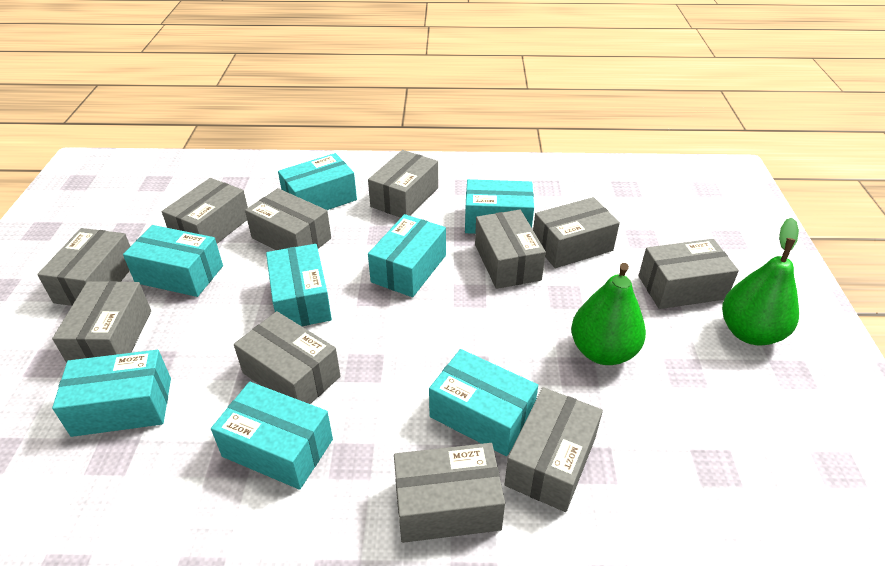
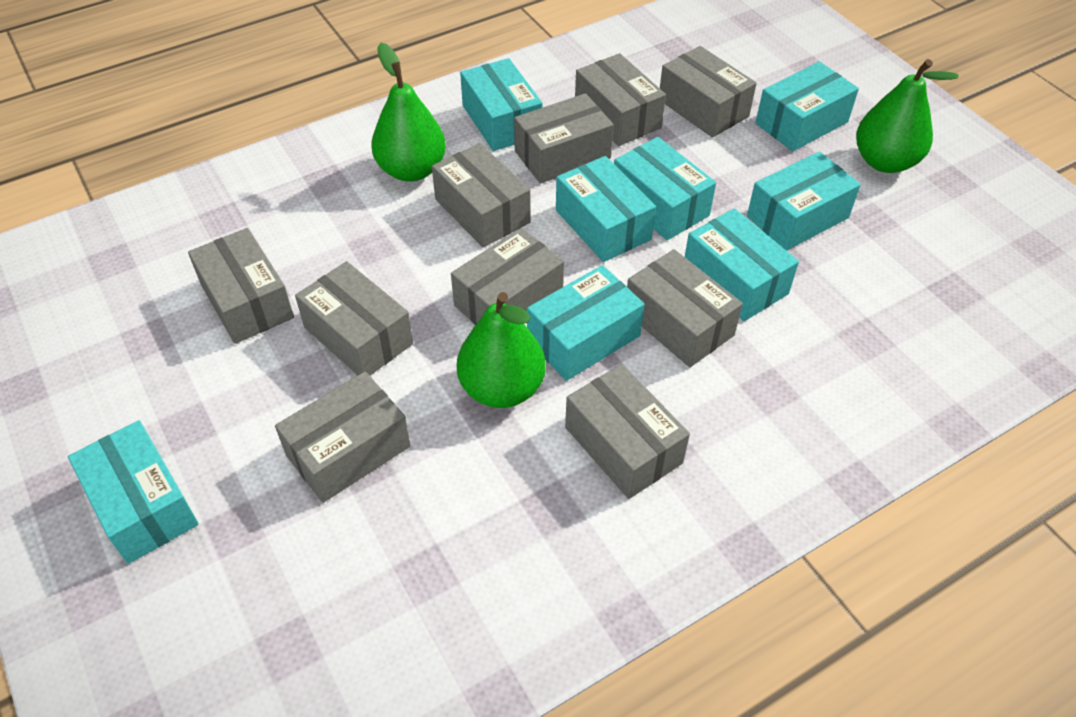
green pear: [571,263,646,365] [722,218,799,345] = 2 -> [372,43,446,182] [457,292,546,408] [856,59,958,173] = 3
grey box: [37,228,131,306] [52,281,151,363] [162,178,248,244] [234,311,340,404] [245,188,331,250] [368,150,438,218] [394,443,505,543] [475,210,546,289] [505,387,603,512] [533,197,620,268] [639,239,739,309] = 11 -> [188,228,294,344] [275,371,411,503] [295,261,413,376] [432,143,530,247] [451,228,564,325] [514,93,614,183] [565,364,690,499] [575,53,666,146] [627,249,743,367] [660,46,757,138] = 10

